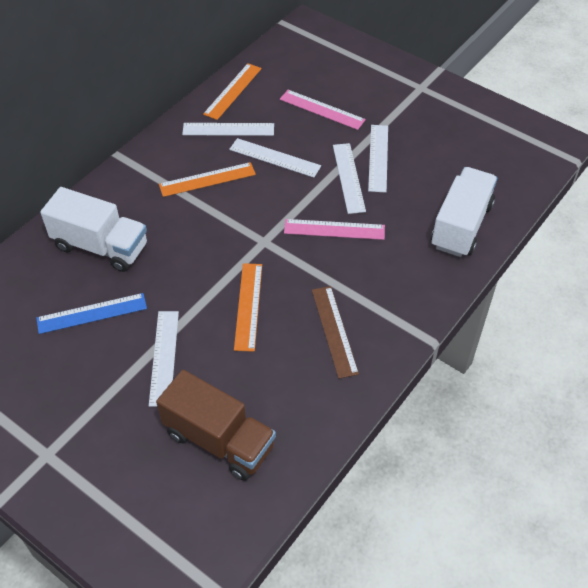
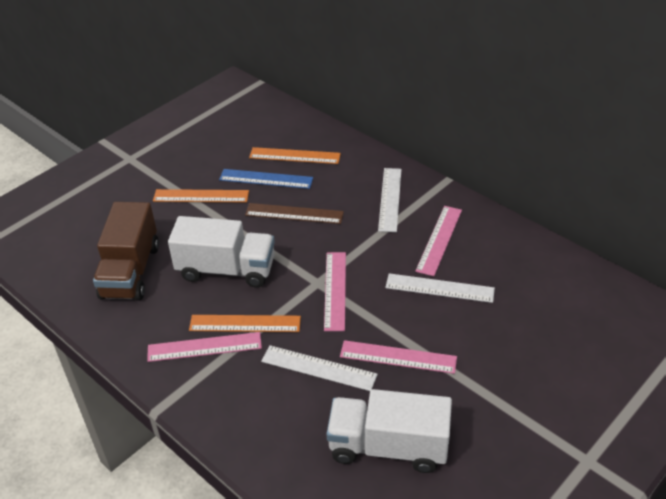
pink ruler: [280,90,366,130] [284,219,385,240] = 2 -> [147,332,262,362] [324,252,346,331] [340,340,457,374] [415,206,462,276] = 4
white ruler: [149,311,179,407] [182,123,274,136] [229,138,321,177] [333,143,366,214] [368,125,388,193] = 5 -> [261,345,378,391] [378,168,402,232] [385,273,495,303] = 3

